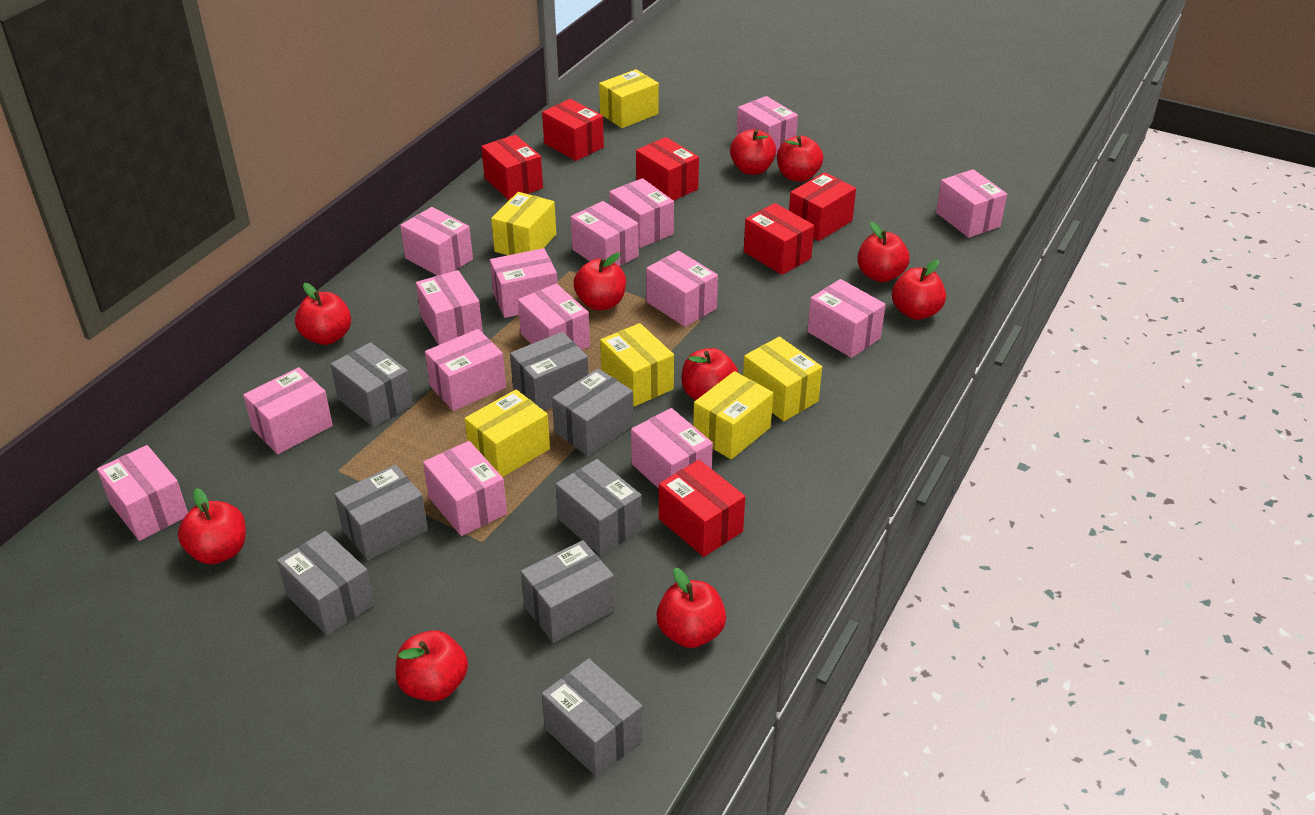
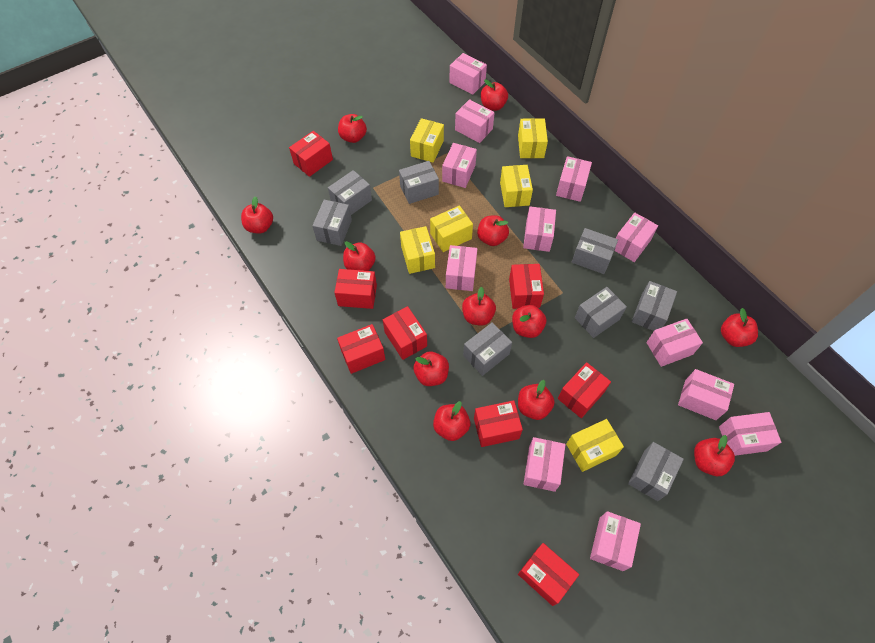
pink box: [97,445,188,541] [243,367,333,454] [400,207,473,275] [416,270,483,345] [423,441,507,536] [425,329,506,411] [490,248,558,318] [518,283,590,350] [571,201,639,266] [609,178,674,248] [631,408,713,489] [646,251,718,327] [736,96,798,154] [807,279,886,358] [936,169,1007,238] = 15 -> [442,143,477,188] [446,245,477,291] [449,53,487,95] [455,99,495,143] [523,206,556,252] [524,437,565,492] [556,156,592,202] [590,511,641,571] [614,213,658,262] [646,318,703,367] [678,369,734,420] [719,412,781,456] = 12
red apple: [178,488,246,564] [295,283,351,345] [395,630,468,702] [574,253,626,310] [656,568,726,648] [682,348,738,400] [730,129,776,175] [777,136,823,182] [857,222,910,282] [892,259,946,320] = 10 -> [241,196,273,233] [338,114,367,143] [343,241,376,271] [413,351,449,386] [433,401,470,441] [462,287,496,326] [477,215,509,246] [481,80,508,111] [512,305,546,338] [518,380,555,420] [694,435,735,476] [721,308,758,347] = 12
red box: [481,135,543,200] [542,99,604,161] [636,137,699,201] [659,460,745,557] [744,203,814,275] [789,172,856,241] = 6 -> [289,131,333,177] [334,269,377,309] [337,324,385,374] [383,306,427,360] [474,400,523,447] [509,264,544,309] [518,543,579,606] [558,362,611,418] = 8

